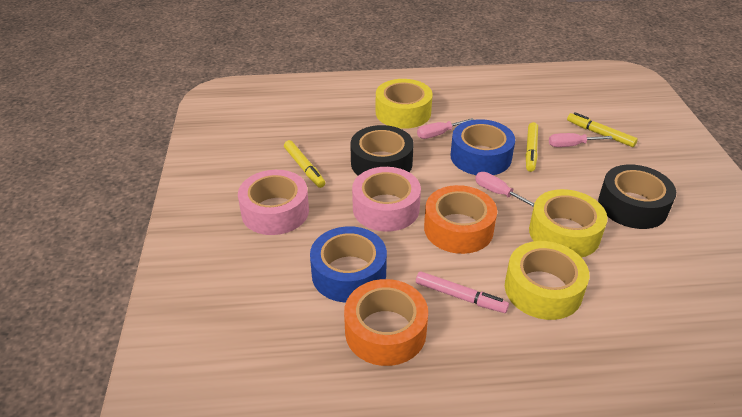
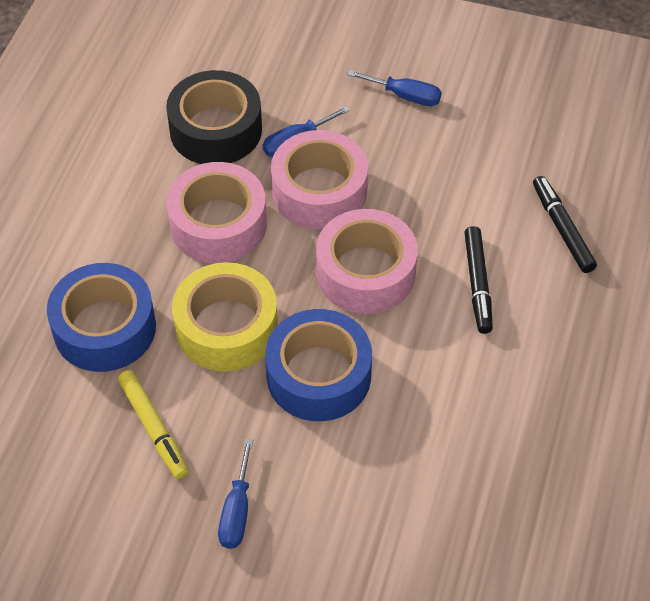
black marker: none = 0 -> [464,226,493,334] [533,176,597,273] = 2
black tape: [350,125,414,176] [598,164,676,229] = 2 -> [166,70,262,164] = 1
blue screwdriver: none = 0 -> [218,438,253,549] [263,106,350,157] [347,70,442,106] = 3
orange tape: [344,279,428,366] [424,185,497,254] = 2 -> none = 0
pink marker: [416,271,509,313] = 1 -> none = 0
pink screwdriver: [417,118,474,139] [475,172,534,207] [549,133,613,147] = 3 -> none = 0
pink tape: [238,170,309,235] [352,167,421,232] = 2 -> [166,162,267,263] [271,130,368,229] [316,209,418,314] = 3
yellow marker: [284,140,325,188] [526,122,538,172] [567,112,638,147] = 3 -> [118,370,189,479] = 1
yellow tape: [376,79,433,129] [505,241,589,320] [529,189,607,257] = 3 -> [172,262,278,372] = 1

